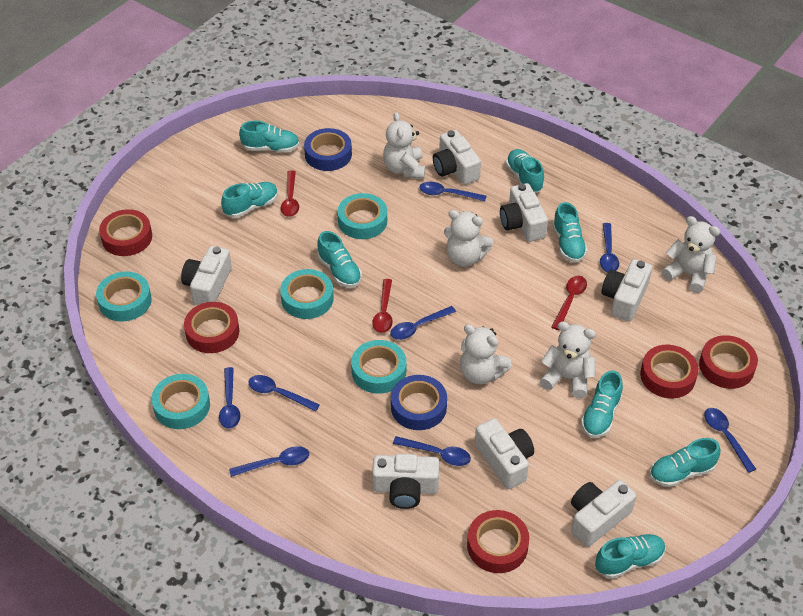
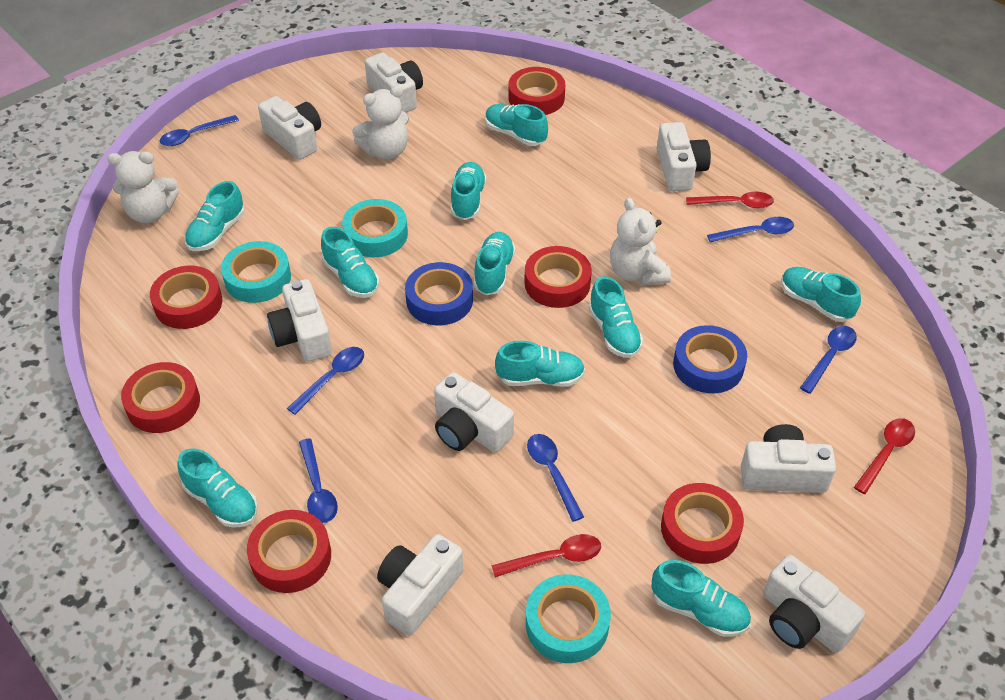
blue spoon: [219,367,240,429] [229,446,309,477] [248,375,320,412] [390,306,456,340] [393,436,471,466] [419,182,486,201] [600,223,619,272] [704,408,756,473] = 8 -> [160,115,239,146] [287,347,364,415] [299,438,338,523] [527,434,584,522] [707,217,794,242] [800,326,857,394] = 6
red tape: [99,209,152,256] [184,302,239,353] [467,510,529,573] [640,345,699,398] [699,335,758,389] = 5 -> [121,362,200,433] [150,266,222,329] [247,510,331,593] [508,67,565,115] [524,246,592,308] [661,483,744,564] = 6
turquoise shoe: [221,182,278,218] [239,121,299,152] [317,231,362,288] [506,149,544,193] [552,202,587,262] [581,371,623,438] [595,534,666,579] [650,438,721,487] = 8 -> [177,448,258,528] [185,181,245,251] [321,227,379,298] [451,162,487,220] [474,232,516,295] [485,104,548,146] [495,341,585,387] [589,276,643,358] [652,560,751,637] [781,267,861,322] = 10
turquoise tape: [96,271,152,322] [152,374,210,429] [280,269,334,319] [337,193,387,239] [351,340,406,394] = 5 -> [221,241,291,303] [342,199,408,257] [526,574,611,663] = 3
white camera: [181,246,232,305] [372,454,439,509] [433,130,481,185] [475,418,534,489] [500,183,548,242] [571,480,636,547] [601,259,652,321] = 7 -> [258,96,321,160] [267,279,332,362] [365,53,423,113] [377,534,463,636] [434,372,514,452] [657,122,711,191] [741,424,836,493] [763,555,865,653] = 8
white teddy bear: [383,112,425,179] [444,210,493,267] [460,324,512,384] [540,321,596,398] [662,216,720,293] = 5 -> [107,151,179,223] [352,85,409,159] [610,198,671,285] = 3

